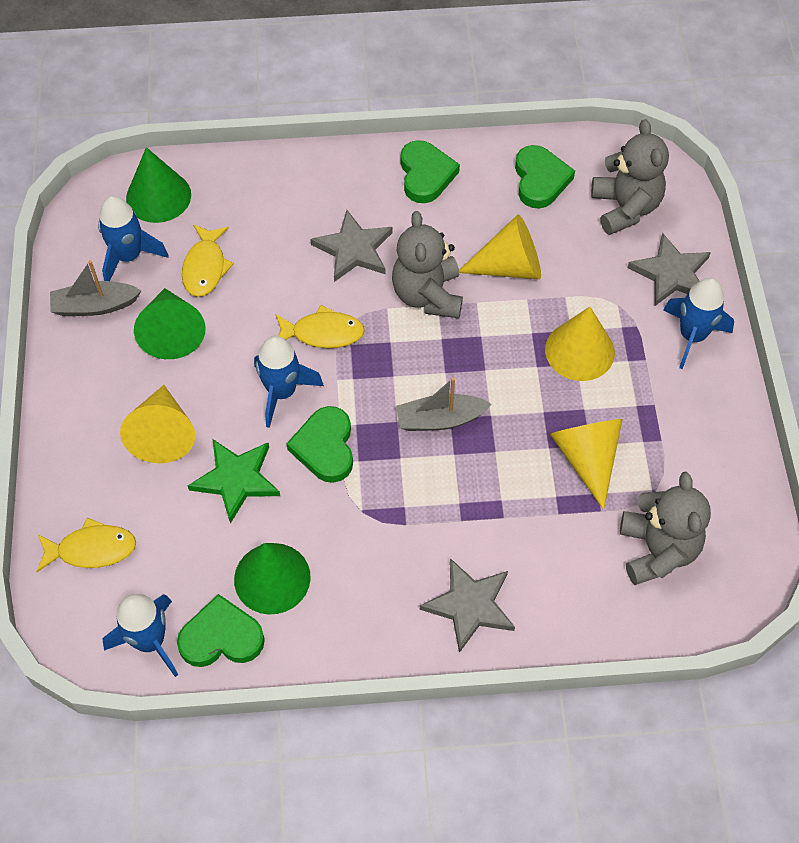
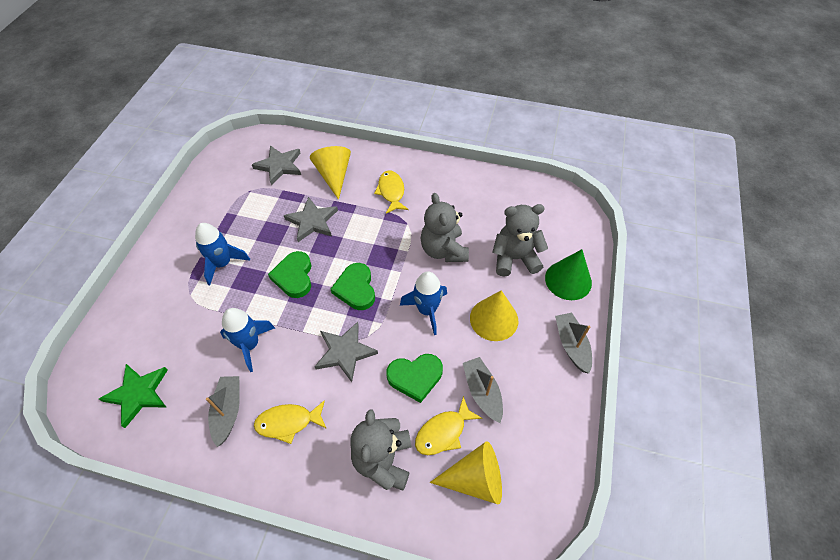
blue rocket: [98,196,169,281] [102,594,178,677] [254,336,324,428] [663,278,734,369] = 4 -> [195,223,250,286] [220,308,275,372] [400,271,447,335] = 3
green cone: [126,147,191,223] [134,288,206,359] [234,543,311,615] = 3 -> [545,249,592,300] = 1
green heart: [177,594,265,667] [287,406,353,483] [401,140,460,203] [515,145,575,208] = 4 -> [268,251,312,298] [331,263,375,310] [386,354,443,403] = 3
grey boat: [50,260,141,316] [396,377,492,431] = 2 -> [206,376,240,447] [463,357,503,423] [555,313,592,374] = 3
yellow cone: [120,385,195,463] [459,214,541,279] [545,307,615,381] [550,419,623,510] = 4 -> [310,146,351,200] [430,441,502,504] [470,290,518,341] = 3

